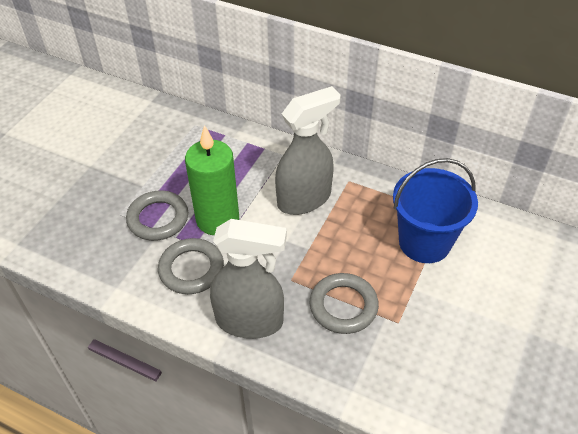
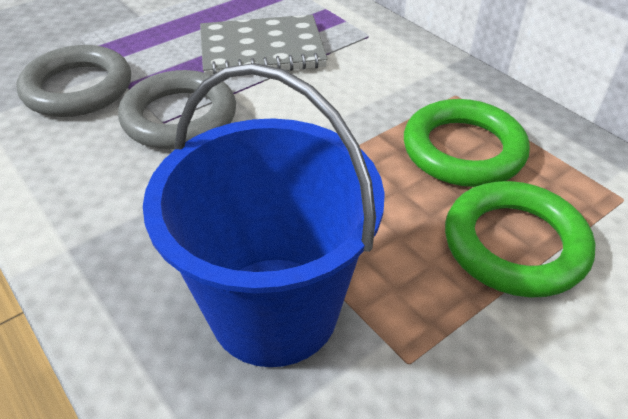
green candle: [185,125,239,235] = 1 -> none = 0
green ring: none = 0 -> [404,99,530,187] [445,181,595,297] = 2
grey notebook: none = 0 -> [200,15,328,75] = 1
grey ring: [126,191,188,241] [158,238,224,294] [310,273,379,334] = 3 -> [17,45,131,117] [118,70,236,150] = 2
grey spray bottle: [210,219,287,339] [275,86,341,215] = 2 -> none = 0

